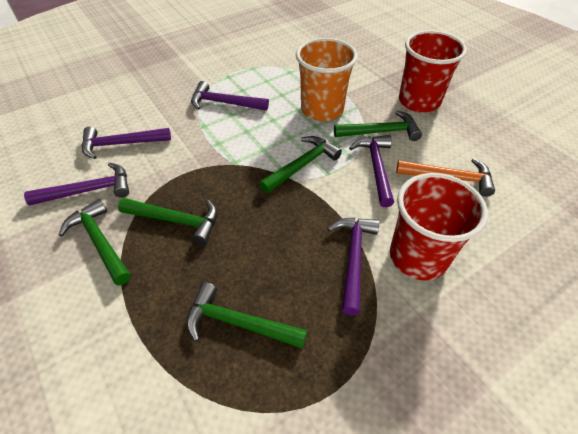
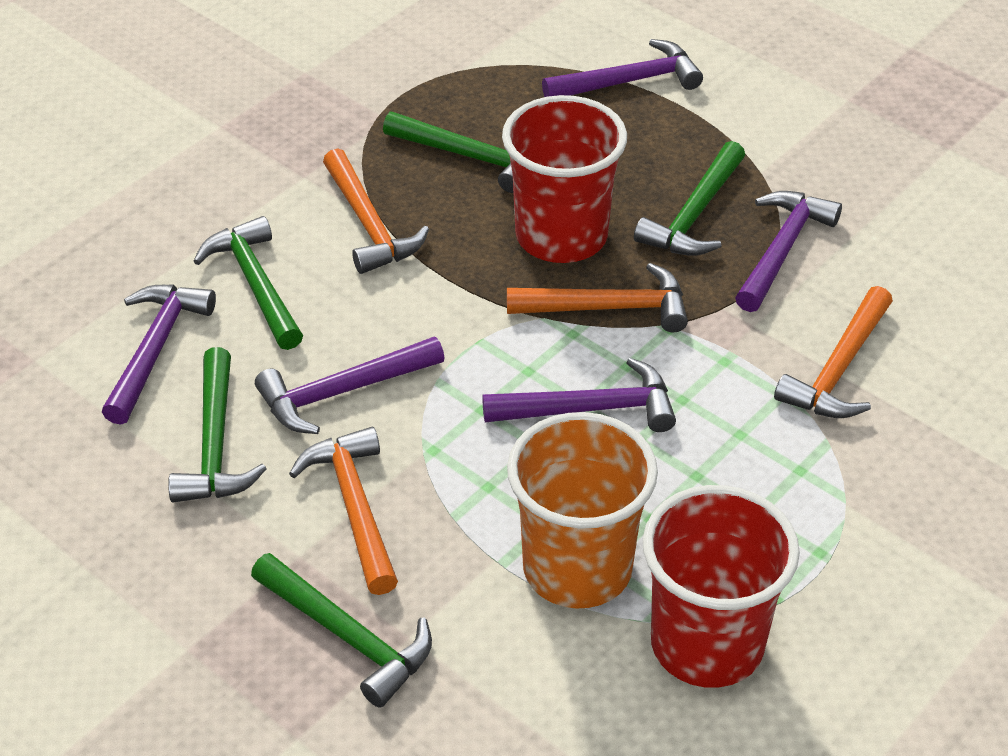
orange hammer: [396,158,495,197] = 1 -> [289,427,398,595] [323,148,429,274] [507,263,688,333] [774,286,893,418] = 4

